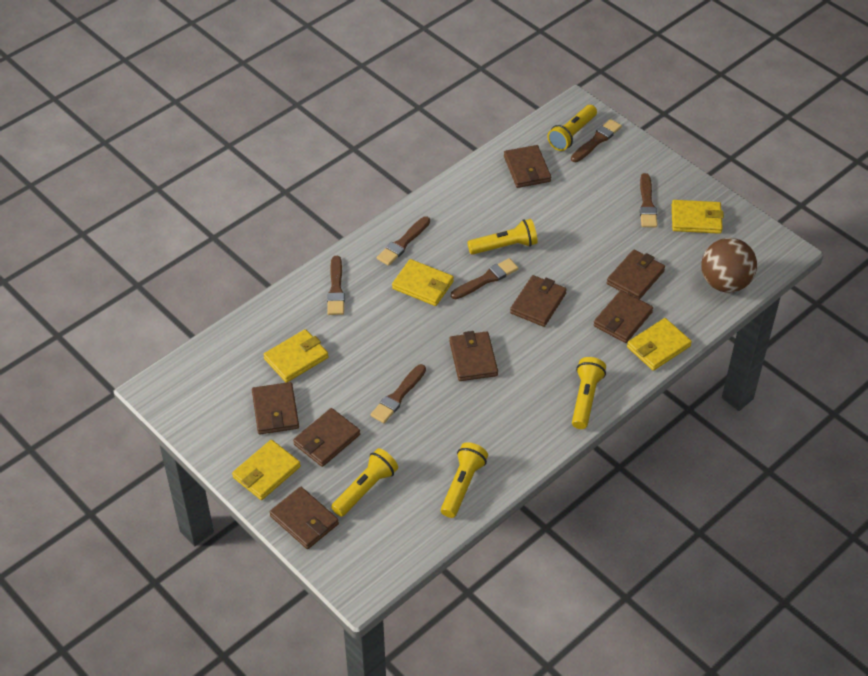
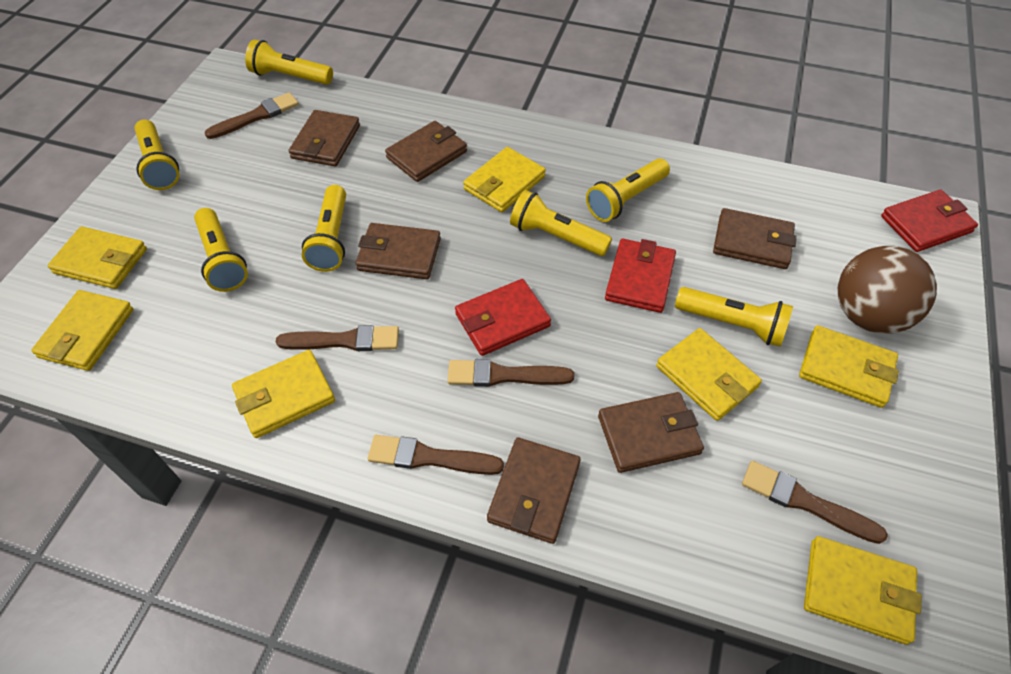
brown brush: [327,256,345,315] [371,364,426,423] [377,216,430,266] [451,258,519,299] [571,119,622,162] [640,173,657,228] = 6 -> [205,92,299,139] [276,325,399,351] [368,435,504,475] [448,359,574,387] [742,461,888,544] = 5
brown wallet: [252,382,299,434] [270,487,339,549] [293,408,360,467] [449,331,498,381] [504,145,551,188] [510,275,567,327] [593,290,653,343] [607,250,665,299] = 8 -> [289,110,360,167] [356,223,441,279] [385,121,467,182] [487,438,581,544] [598,392,704,473] [713,208,797,269] = 6
red wallet: none = 0 -> [455,279,551,356] [605,239,676,313] [881,190,978,252] = 3
yellow flashlight: [331,448,398,517] [441,442,488,518] [467,219,538,255] [547,105,597,151] [572,357,606,429] = 5 -> [134,119,179,190] [194,208,248,292] [245,39,333,85] [302,185,346,272] [510,190,612,256] [586,158,670,222] [675,287,793,347] = 7
yellow wallet: [232,440,301,500] [263,329,329,383] [392,259,454,306] [627,318,692,371] [672,200,724,234] = 5 -> [31,290,133,371] [47,226,147,289] [232,350,335,438] [463,147,546,212] [656,328,762,421] [799,325,899,408] [804,536,922,645] = 7

